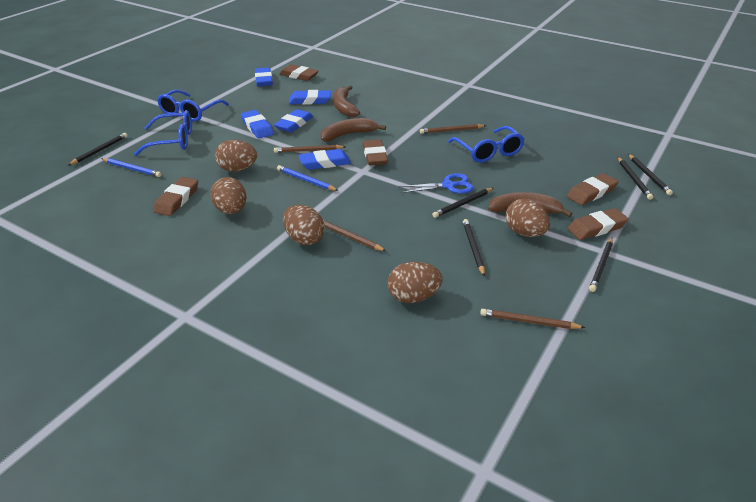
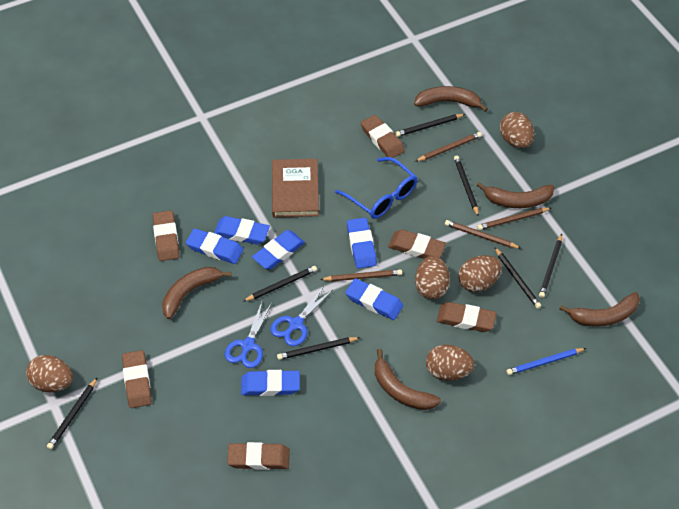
black pencil: [68,133,128,165] [432,188,493,218] [463,219,485,277] [589,238,613,292] [618,157,653,200] [628,154,673,195] = 6 -> [47,377,98,450] [243,266,317,302] [277,337,361,360] [395,114,465,137] [454,156,479,217] [495,248,541,309] [539,234,562,298] = 7
blue eraser: [241,110,274,138] [255,67,273,86] [274,109,313,133] [289,90,331,105] [299,149,351,170] = 5 -> [186,228,243,264] [214,216,270,244] [241,370,300,396] [252,230,305,270] [345,278,403,320] [347,218,377,269] = 6
blue glasses: [134,110,192,156] [157,90,229,121] [448,126,525,163] = 3 -> [335,157,417,219] = 1
blue pencil: [101,158,162,177] [277,165,338,191] = 2 -> [507,348,586,375] = 1
blue scissors: [399,173,473,194] = 1 -> [225,302,272,368] [270,285,333,346] = 2
brown banana: [321,118,386,142] [333,85,360,117] [488,192,572,217] = 3 -> [162,267,232,319] [375,349,441,410] [414,86,488,112] [477,182,554,208] [560,292,640,327] = 5
brown book: none = 0 -> [272,159,319,217] = 1
brown eraser: [153,177,198,216] [279,64,319,81] [363,139,388,166] [567,173,619,205] [568,208,629,240] = 5 -> [122,350,152,408] [153,210,179,261] [227,442,290,470] [361,115,405,158] [388,229,446,259] [437,302,496,332] = 6

